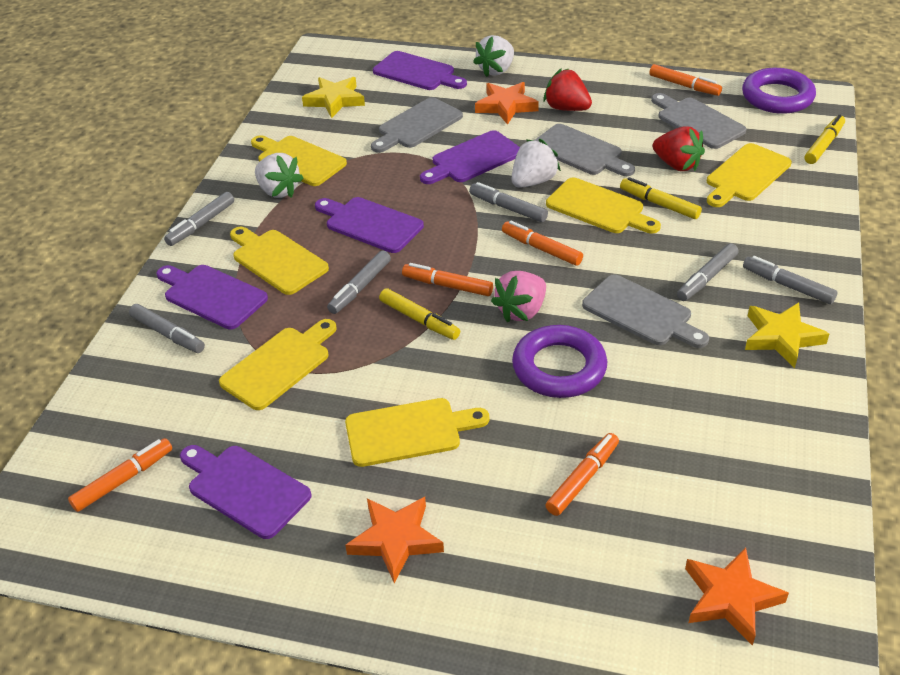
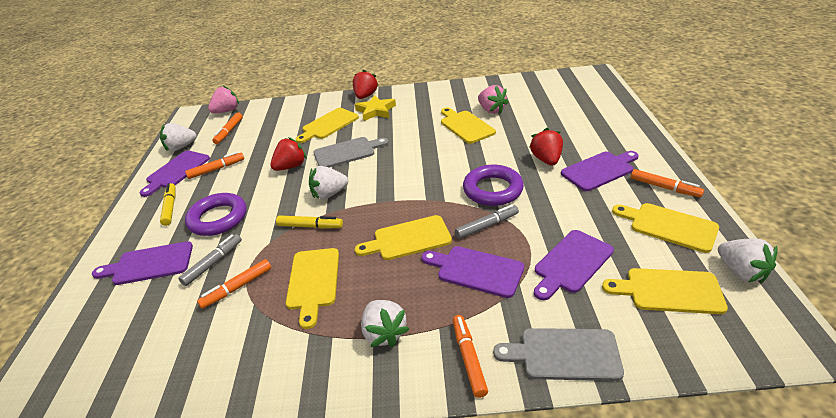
grey cutting board: [371,97,463,153] [534,124,635,176] [582,274,709,348] [651,93,747,149] = 4 -> [313,137,388,167] [493,328,624,381] = 2
grey marker: [129,304,205,353] [164,192,234,246] [327,250,391,314] [469,182,548,222] [677,243,739,301] [743,256,838,304] = 6 -> [178,234,242,286] [455,204,519,239] = 2
orange star: [345,497,444,584] [475,82,539,125] [685,547,789,646] = 3 -> none = 0
pink strawberry: [491,271,546,322] = 1 -> [208,85,239,113] [478,85,509,114] = 2
red strawberry: [543,68,592,111] [653,126,705,171] = 2 -> [270,137,307,171] [353,69,379,99] [530,128,563,166] = 3
white strawberry: [255,153,303,198] [473,35,514,77] [512,139,561,188] = 3 -> [160,123,196,151] [309,166,348,199] [361,300,409,348] [718,239,778,283] = 4
yellow marker: [379,288,460,340] [620,177,702,219] [805,114,845,164] = 3 -> [160,183,175,226] [276,215,343,229] = 2
yellow star: [302,77,365,118] [745,303,829,368] = 2 -> [355,95,396,121] = 1

